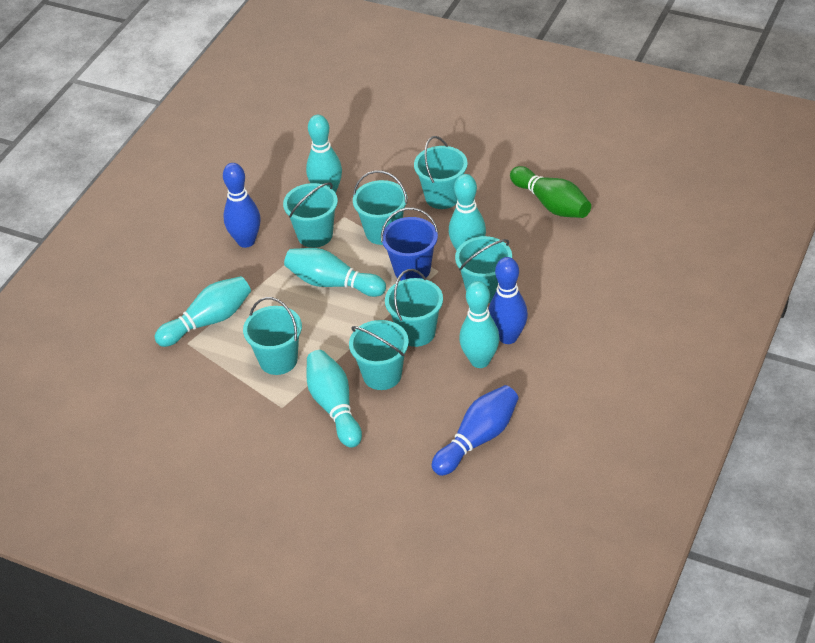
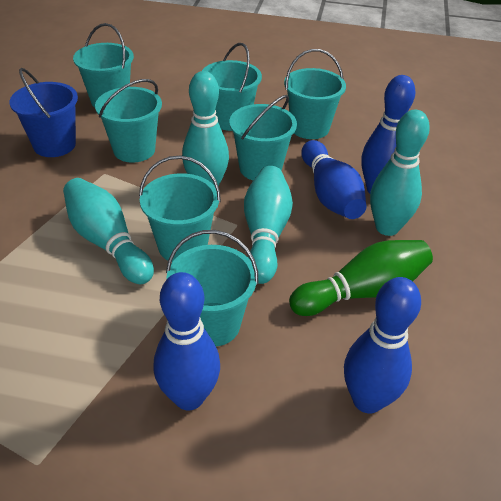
blue bowling pin: [223,163,261,248] [432,385,519,476] [489,257,528,344] = 3 -> [154,272,220,411] [301,140,367,219] [344,277,421,413] [362,75,416,193] = 4
turquoise bowling pin: [155,276,251,347] [284,248,386,297] [306,115,342,193] [306,350,362,448] [449,174,486,251] [459,281,500,368] = 6 -> [63,178,154,284] [182,71,229,186] [244,166,293,284] [370,110,430,236] = 4

